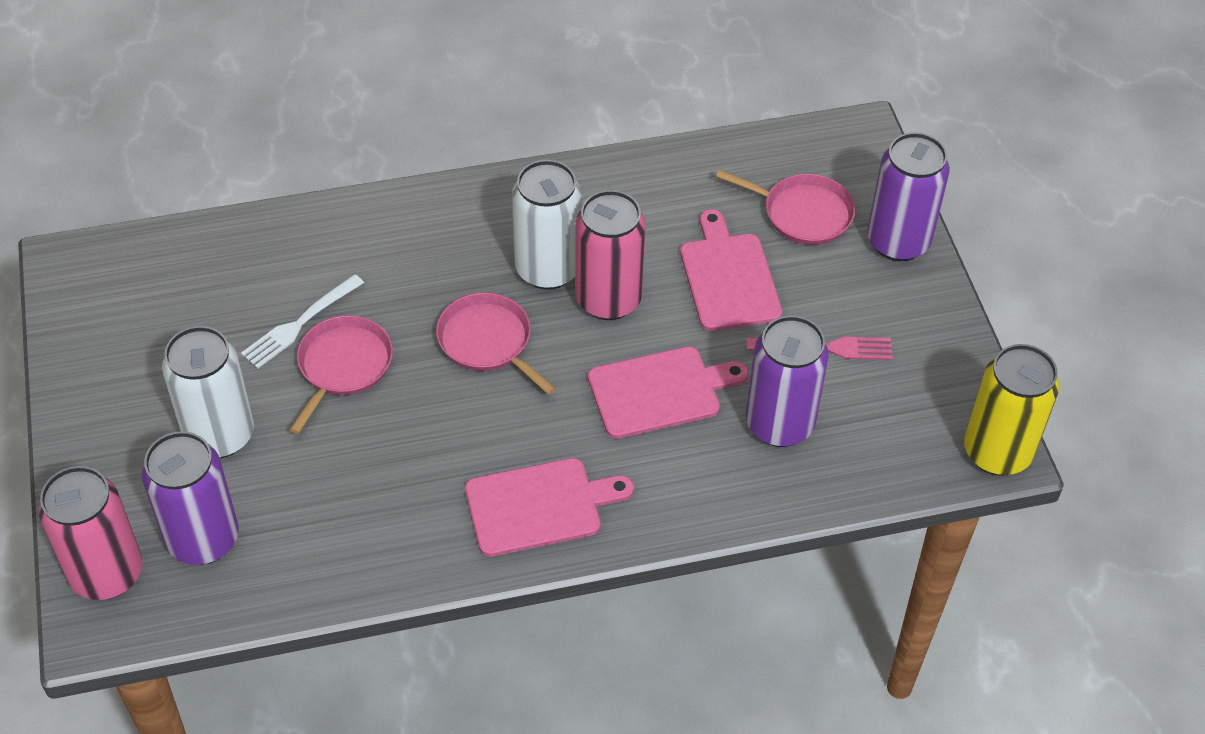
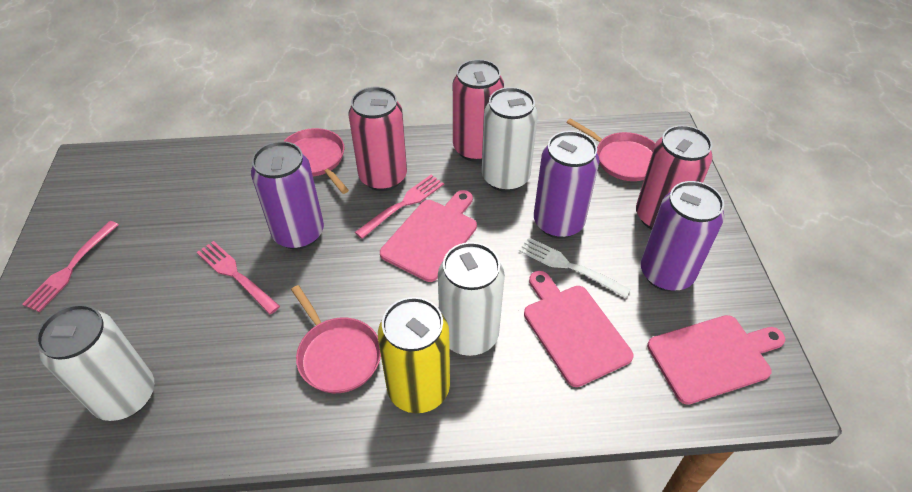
pink can: [39,466,142,600] [575,190,646,320] = 2 -> [348,87,407,191] [453,59,504,162] [636,125,713,230] = 3
pink fork: [747,337,893,360] = 1 -> [22,221,119,312] [197,241,280,314] [355,175,444,239] = 3
white can: [162,326,254,458] [512,160,582,290] = 2 -> [36,304,154,421] [438,242,505,356] [482,87,538,192] = 3

